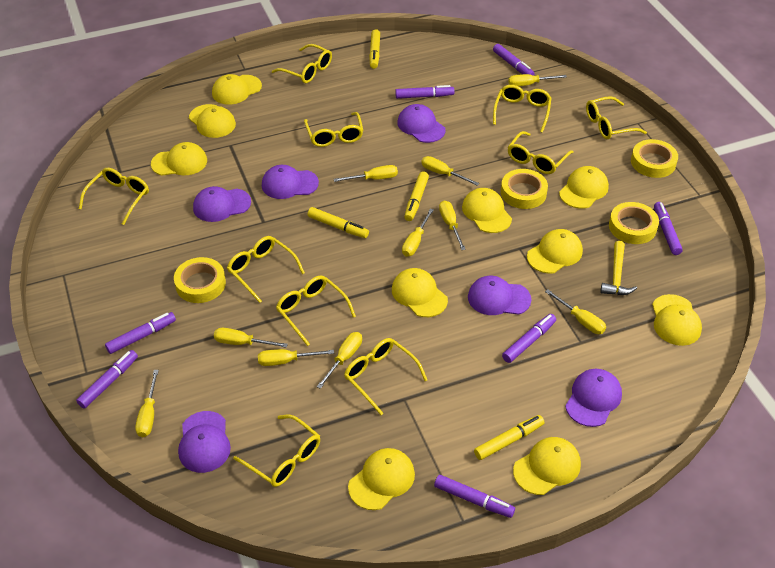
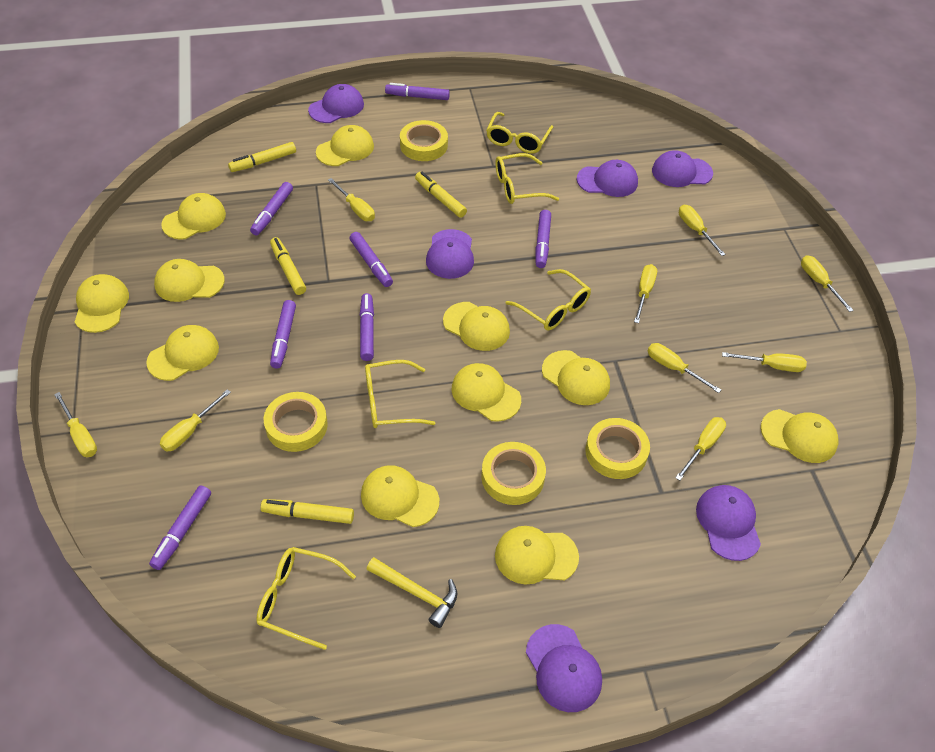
yellow cap: [151,142,207,176] [189,104,236,138] [212,74,262,105] [348,448,415,510] [392,268,448,317] [462,188,512,233] [513,437,581,495] [527,229,583,274] [559,166,609,209] [652,294,702,346] = 10 -> [75,274,129,333] [146,325,219,381] [154,259,225,302] [161,193,226,239] [316,125,374,166] [361,465,439,527] [443,302,510,351] [452,363,521,422] [495,526,579,585] [542,350,610,405] [761,409,838,463] = 11
yellow glasses: [79,168,149,225] [227,236,305,303] [233,415,320,487] [272,44,332,83] [276,275,356,346] [304,112,363,147] [344,338,427,415] [493,85,552,133] [508,131,574,174] [586,96,647,139] = 10 -> [256,547,356,650] [365,360,435,428] [486,112,553,154] [495,153,559,204] [506,269,591,330] = 5
yellow screwdriver: [135,370,159,437] [214,328,288,348] [258,349,334,366] [317,332,362,389] [334,165,398,182] [402,209,434,257] [422,156,479,186] [439,201,466,250] [508,74,567,86] [545,289,606,334] = 10 -> [54,392,97,457] [160,389,231,451] [328,178,375,221] [634,264,657,323] [648,343,721,393] [675,417,726,481] [679,205,726,256] [722,352,807,372] [801,255,854,312] = 9

